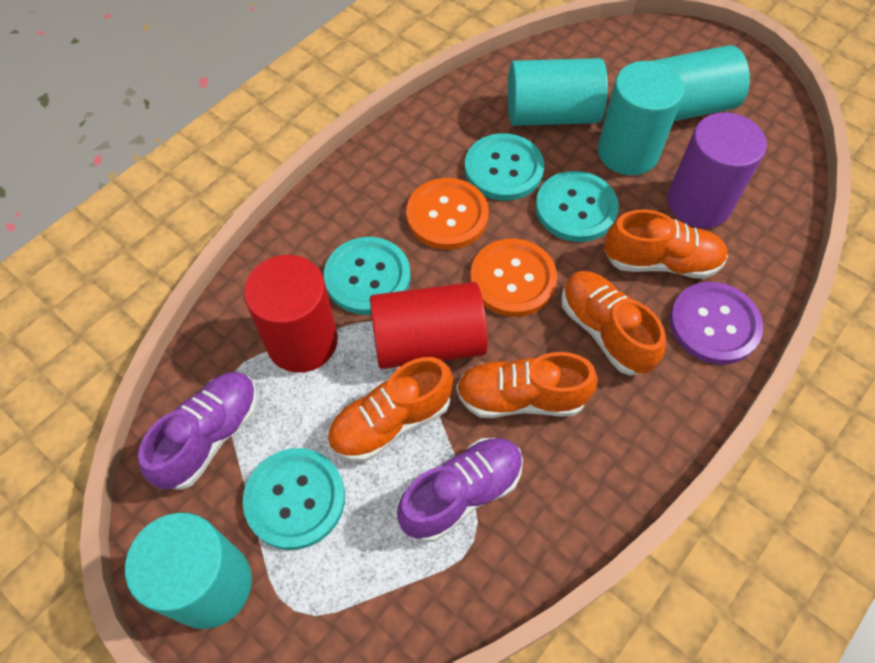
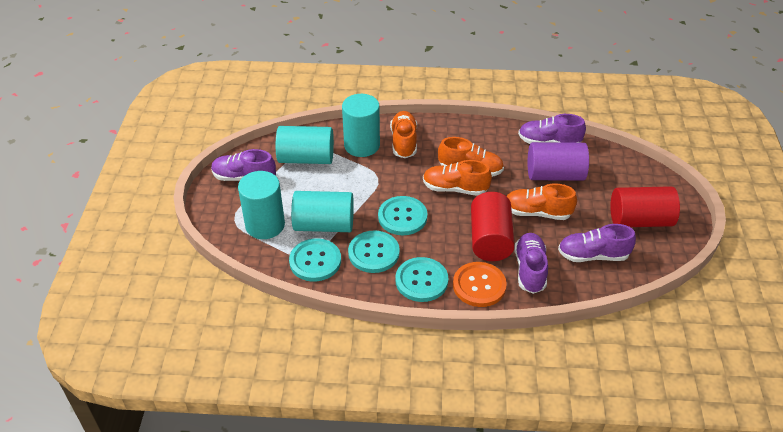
orange button: [406,178,489,250] [470,239,557,317] = 2 -> [453,262,507,307] = 1
purple button: [670,282,763,364] = 1 -> none = 0
purple shoe: [138,372,258,490] [397,438,523,542] = 2 -> [211,149,276,181] [514,233,548,294] [518,114,586,144] [558,224,636,262] = 4

